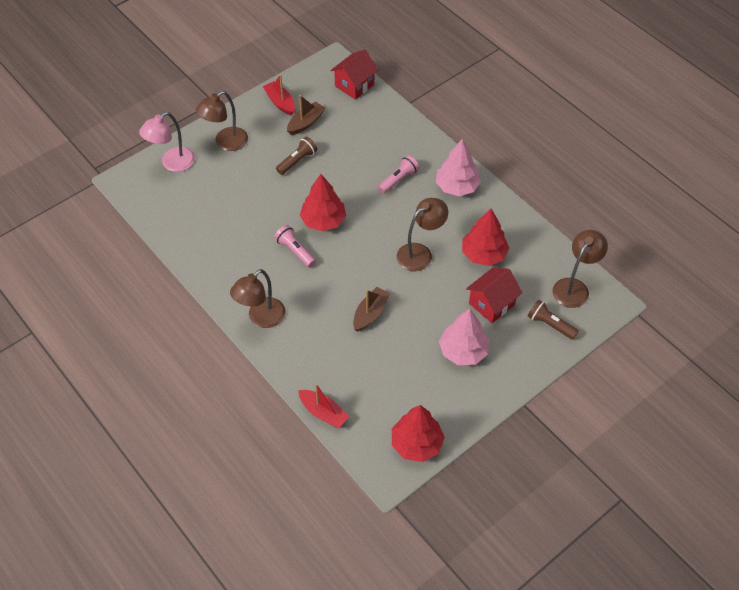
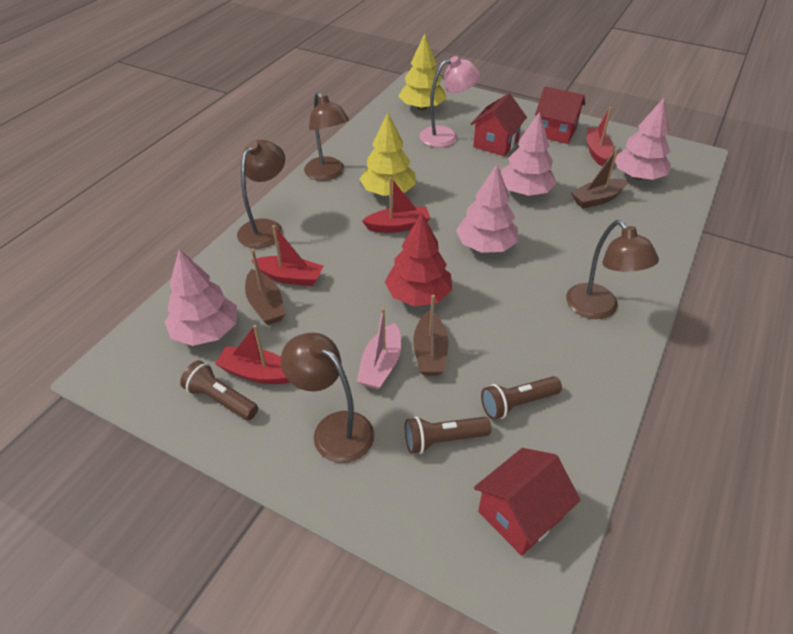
brown boat: [287,95,325,135] [353,287,390,332] = 2 -> [245,249,285,325] [413,295,449,376] [571,148,628,209] = 3
brown flashlight: [276,137,317,175] [528,299,579,340] = 2 -> [180,360,258,420] [405,416,491,454] [481,376,562,420] = 3
pink boat: none = 0 -> [357,308,401,390] = 1
pink flashlight: [274,225,316,267] [378,155,419,194] = 2 -> none = 0
pink tree: [436,139,481,196] [439,308,489,365] = 2 -> [165,249,237,346] [456,164,518,253] [501,112,557,196] [615,98,671,180] = 4
red boat: [263,75,295,116] [298,383,349,428] = 2 -> [215,325,290,384] [251,225,324,286] [362,177,431,233] [586,107,613,166] = 4
red house: [330,49,378,100] [466,268,522,323] = 2 -> [471,93,527,156] [474,448,580,556] [535,87,585,144] = 3
red tree: [300,174,346,231] [392,405,445,462] [462,209,509,266] = 3 -> [385,213,452,306] = 1
yellow tree: none = 0 -> [360,112,416,196] [399,33,447,110] = 2

